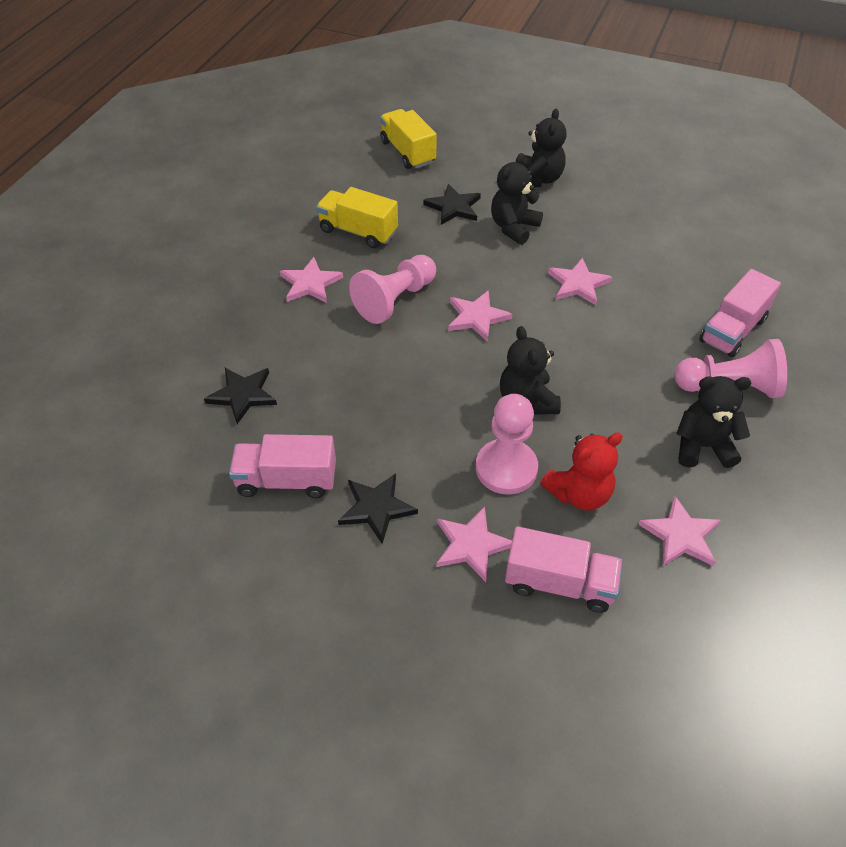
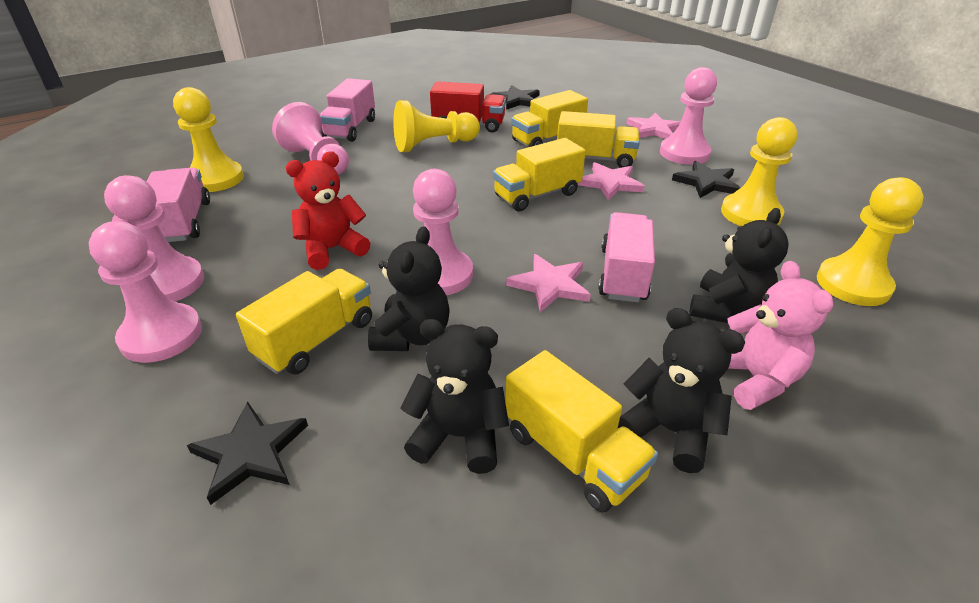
pink pawn: [349,255,436,324] [476,394,538,495] [675,339,787,398] = 3 -> [89,221,202,363] [104,175,204,301] [272,102,349,175] [413,169,473,295] [660,67,717,165] = 5
pink star: [280,257,343,303] [437,507,512,582] [448,290,512,342] [548,258,612,305] [638,496,721,566] = 5 -> [506,254,591,312] [578,162,645,200] [626,112,681,139] = 3
pink teddy bear: none = 0 -> [727,261,833,410] = 1
red truck: none = 0 -> [430,81,506,132] = 1
yellow pawn: none = 0 -> [173,87,244,192] [393,100,480,152] [721,117,798,226] [817,177,924,306] = 4
yellow truck: [316,187,398,248] [380,109,437,169] = 2 -> [236,268,372,375] [493,138,586,211] [505,350,658,512] [511,90,588,147] [557,111,640,168] = 5

